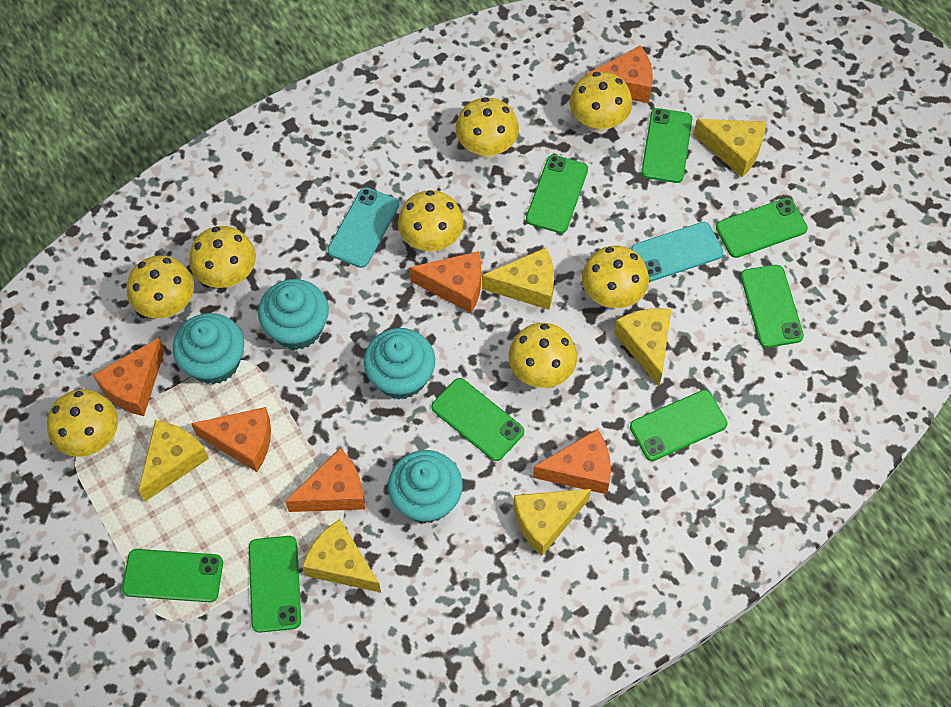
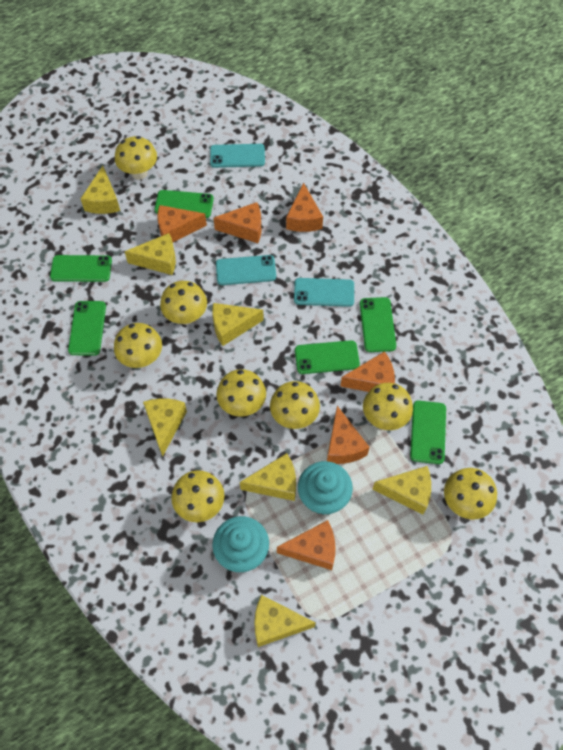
green phone: [122,549,223,602] [249,536,301,633] [431,378,524,461] [526,155,588,233] [630,390,728,461] [641,108,692,183] [716,198,808,258] [741,265,804,348] = 8 -> [50,255,112,282] [68,301,106,356] [154,190,214,218] [295,340,360,374] [360,297,396,352] [410,401,446,464] = 6
turquoise cupcake: [173,313,244,385] [258,279,329,350] [363,328,435,399] [388,450,463,523] = 4 -> [212,516,269,572] [298,461,353,515] = 2
turquoise phone: [328,187,399,268] [631,222,723,282] = 2 -> [210,144,265,168] [216,255,276,285] [294,278,354,307] = 3
yellow cheese: [139,420,209,502] [302,519,381,593] [482,248,554,310] [513,489,591,556] [614,308,671,387] [693,119,766,177] = 6 -> [81,166,120,214] [124,233,176,275] [143,398,187,457] [212,303,264,346] [240,453,296,501] [254,595,316,647] [372,466,431,514] = 7

